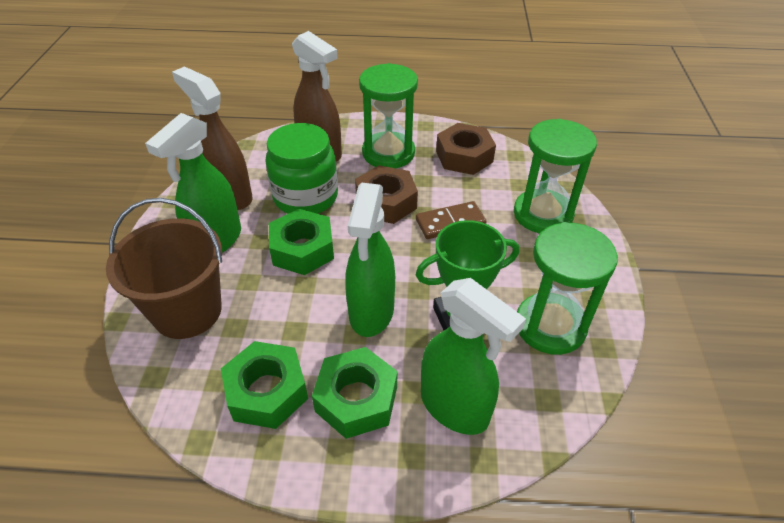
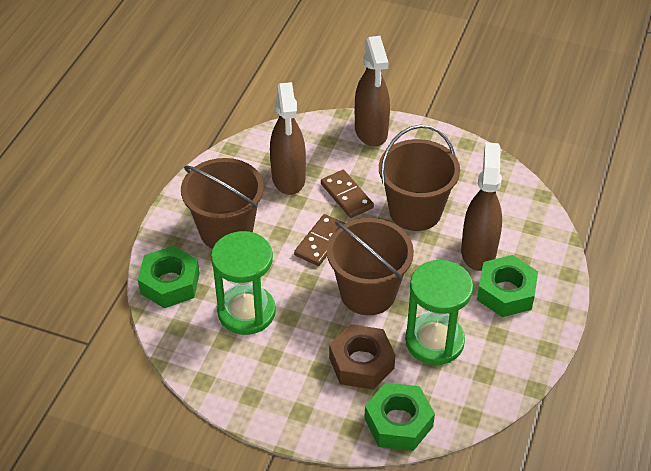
brown bucket: [106,198,222,339] = 1 -> [181,158,264,249] [327,218,414,315] [379,125,460,231] = 3
brown domino: [416,201,487,239] = 1 -> [294,214,345,266] [321,170,374,218] = 2
brown nut: [355,165,418,224] [436,123,496,175] = 2 -> [329,324,395,390] = 1
brown spray bottle: [172,66,253,210] [292,31,342,162] = 2 -> [270,82,306,195] [355,36,390,147] [461,142,502,271] = 3
green hourglass: [359,63,418,168] [514,119,597,233] [517,222,618,355] = 3 -> [211,231,276,335] [405,260,473,365] = 2
green jar: [265,123,338,214] = 1 -> none = 0
green spray bottle: [145,113,241,253] [345,183,395,337] [421,278,526,435] = 3 -> none = 0
green trophy: [416,220,519,331] = 1 -> none = 0

